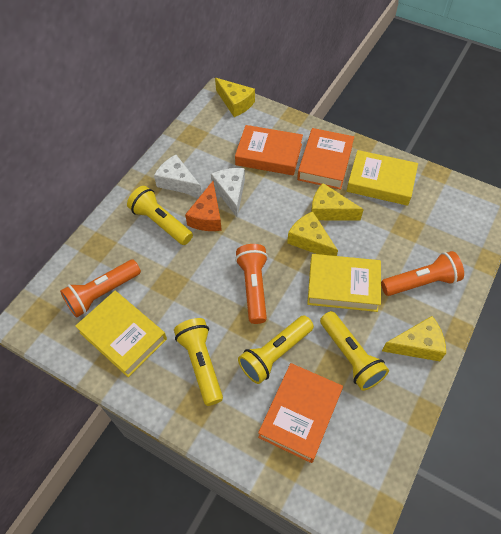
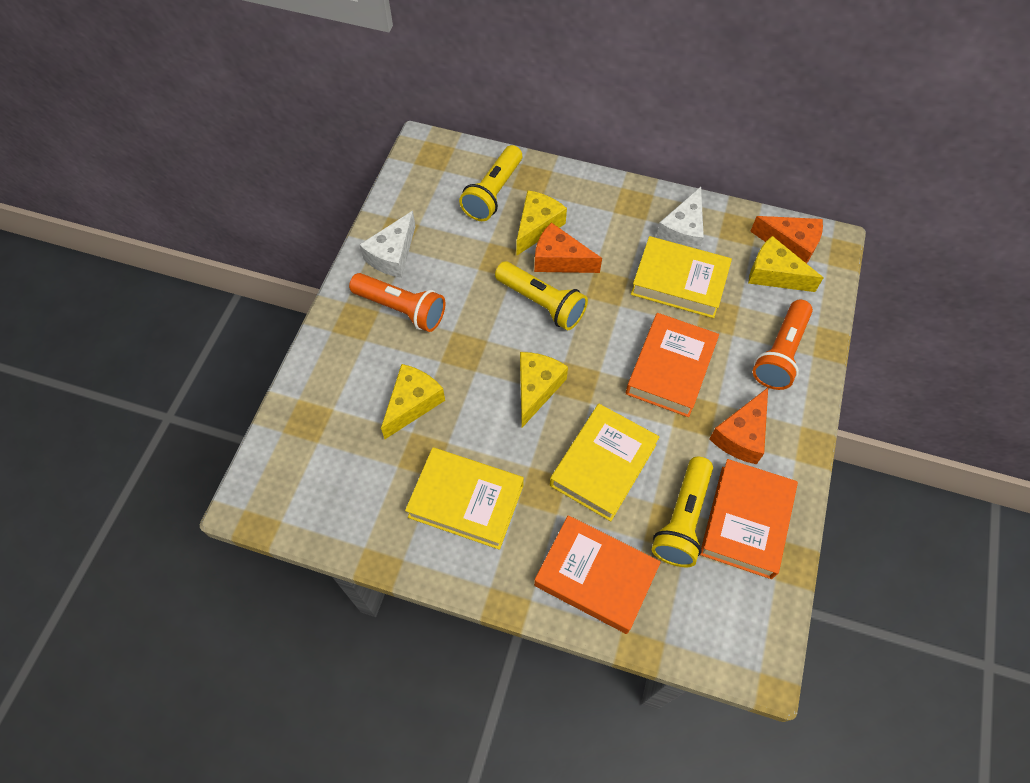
orange cheese: [185,181,222,231] = 1 -> [534,222,602,273] [710,388,768,464] [750,216,823,264] = 3
orange flashlight: [60,260,141,318] [235,244,268,324] [381,251,464,296] = 3 -> [349,273,445,332] [753,300,813,390] = 2
yellow flashlight: [127,186,193,245] [174,318,223,406] [238,316,314,384] [320,311,389,391] = 4 -> [459,145,522,221] [495,261,588,330] [652,457,713,567] = 3

